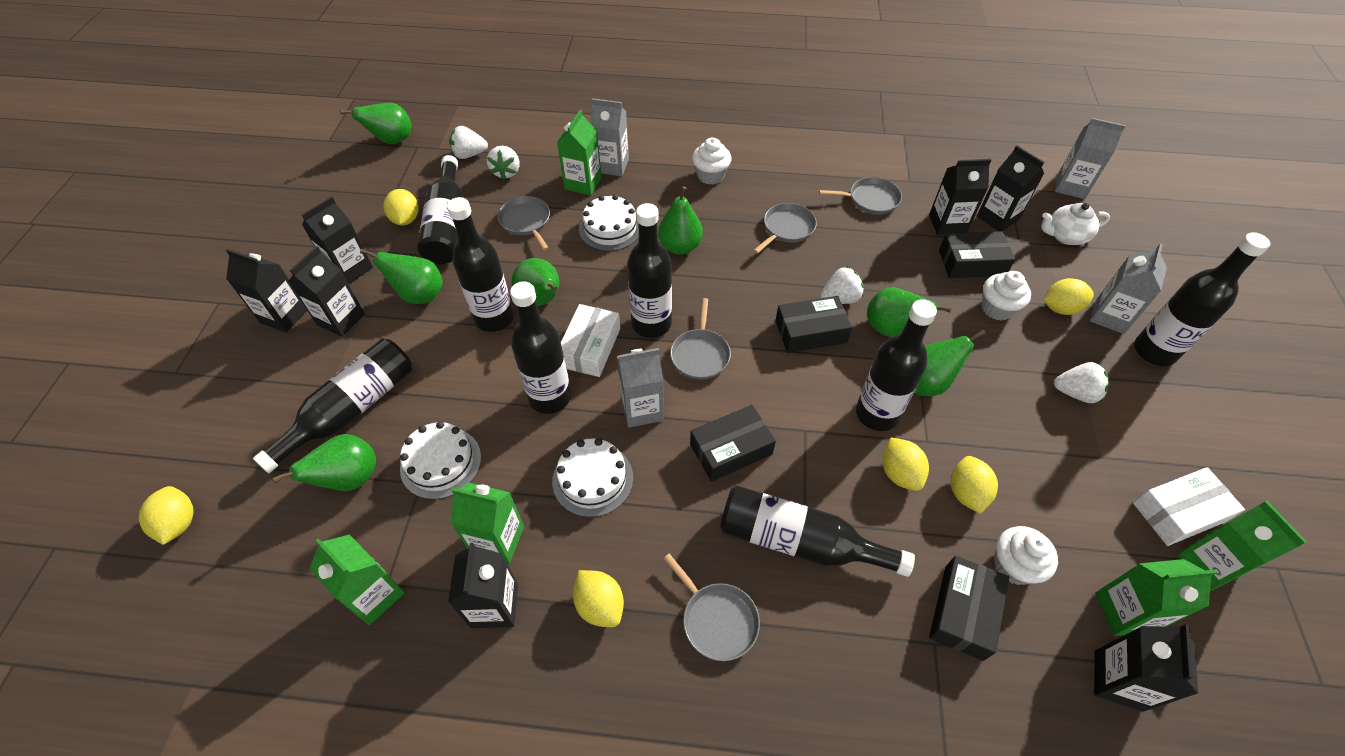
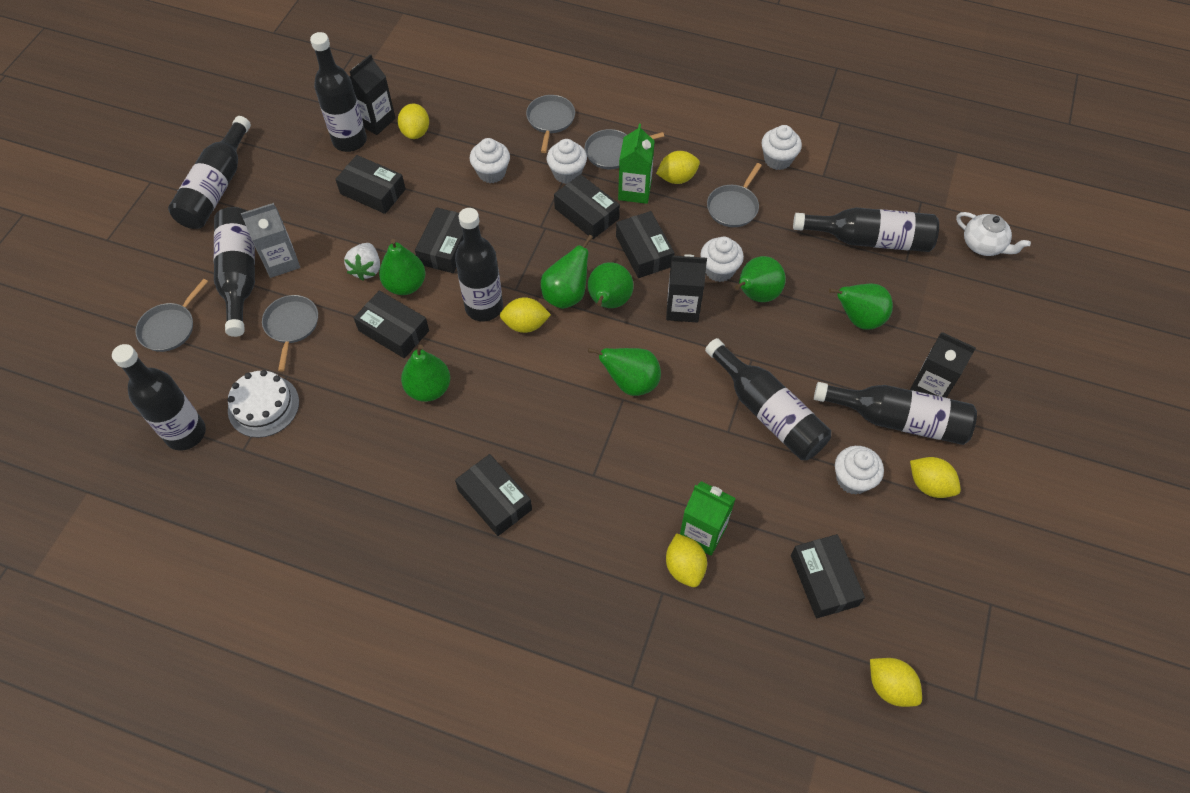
black box: [690,405,776,482] [776,296,852,353] [929,556,1009,661] [939,231,1015,278] = 4 -> [335,155,406,214] [354,290,429,359] [415,207,463,273] [455,454,532,536] [554,174,620,239] [616,211,675,278] [791,534,865,618] = 7
black carton: [226,249,307,333] [288,246,365,337] [302,196,373,284] [448,543,518,628] [929,159,991,235] [977,145,1044,231] [1094,624,1198,712] = 7 -> [349,54,396,135] [666,254,707,322] [910,332,976,398] = 3
green carton: [309,534,405,625] [450,483,524,564] [557,110,602,195] [1095,559,1217,636] [1178,501,1307,591] = 5 -> [618,124,655,204] [680,481,736,555] = 2
grey carton: [590,98,629,176] [617,348,664,428] [1055,118,1126,199] [1090,243,1167,334] = 4 -> [241,203,300,278] = 1
white box: [561,304,620,377] [1133,467,1245,546] = 2 -> none = 0
white cake: [400,421,481,499] [552,438,633,517] [579,195,639,251] = 3 -> [228,370,299,438] = 1
white cupcake: [692,137,731,185] [981,271,1031,321] [994,526,1058,585] = 3 -> [470,138,510,183] [547,139,587,184] [700,237,744,282] [762,125,802,170] [835,446,884,495] = 5
white strawberry: [449,126,488,159] [487,146,520,180] [820,266,864,304] [1054,362,1109,403] = 4 -> [344,243,380,281] = 1

